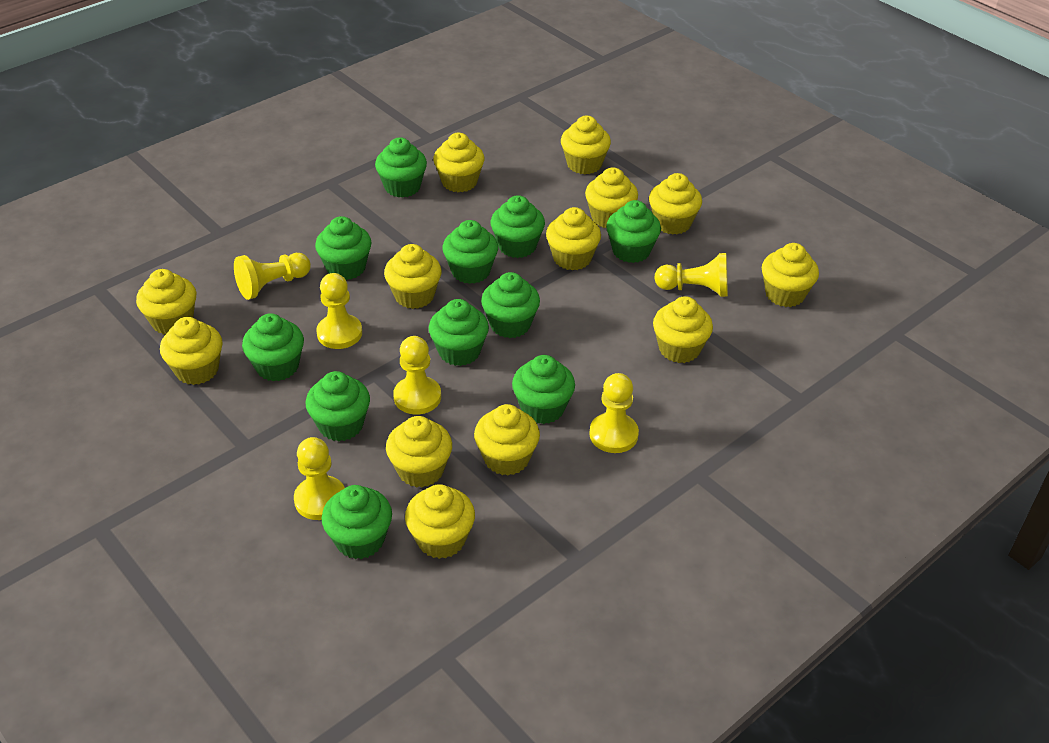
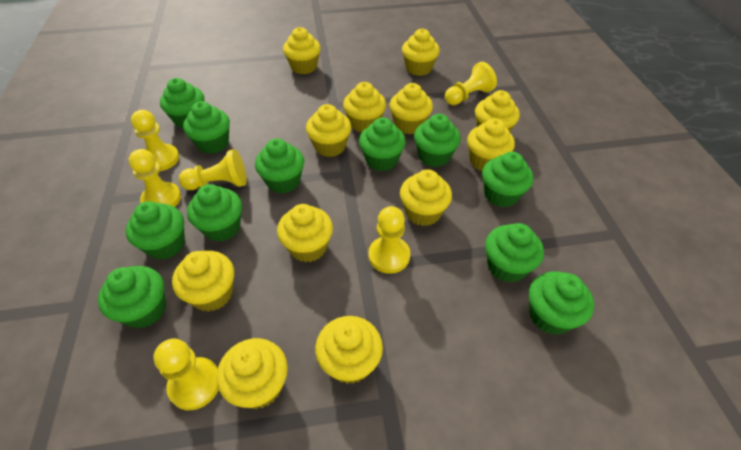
yellow cupcake: [136,269,196,334] [160,317,222,385] [384,244,442,309] [386,416,452,488] [405,484,475,559] [433,133,485,192] [474,404,540,475] [546,207,601,270] [561,116,611,174] [585,167,638,228] [649,173,702,235] [653,296,713,363] [762,243,819,307] = 13 -> [172,251,234,312] [217,338,288,409] [277,204,333,262] [283,27,321,74] [306,104,351,157] [315,316,383,384] [343,82,386,133] [390,83,433,134] [400,169,452,226] [402,28,440,76] [467,118,515,171] [475,90,520,132] = 12

